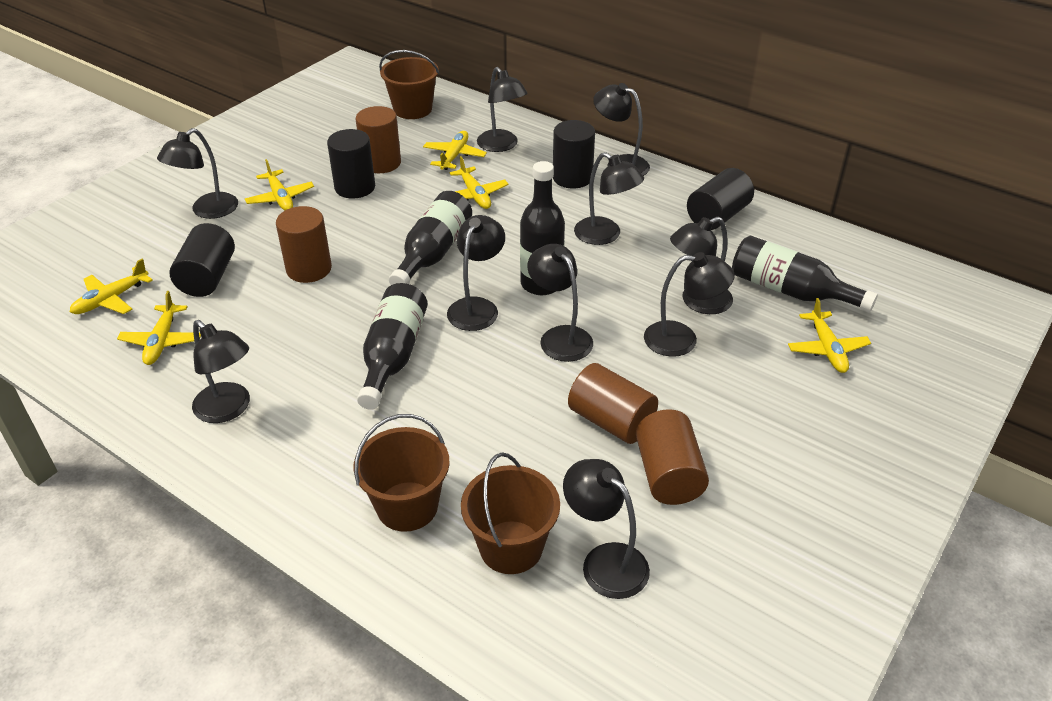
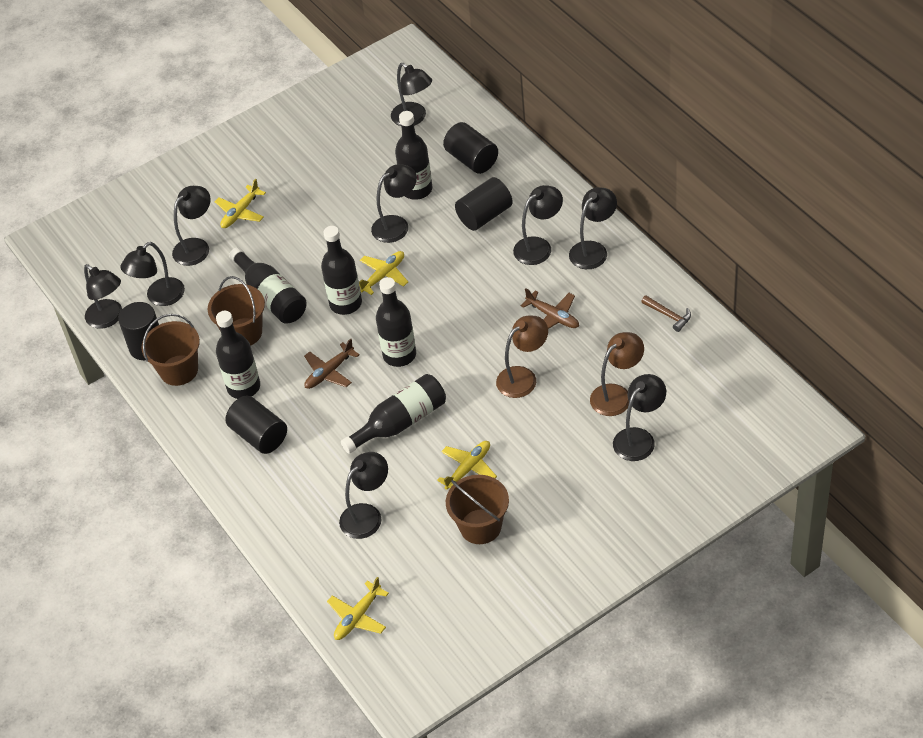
black bottle: [357,283,428,410] [389,191,472,285] [520,161,565,295] [732,235,878,312] = 4 -> [216,311,260,399] [229,247,307,324] [321,226,362,315] [341,374,446,454] [376,277,416,367] [395,111,432,200] = 6
black lamp: [157,128,238,219] [192,320,250,423] [447,215,505,331] [477,67,528,152] [527,244,593,362] [563,459,650,599] [574,152,644,245] [593,83,650,176] [644,252,735,357] [670,216,733,314] = 10 -> [84,264,122,329] [120,242,185,306] [172,186,211,266] [339,452,388,539] [371,164,417,243] [391,63,432,126] [513,185,563,265] [569,187,617,269] [613,374,666,461] = 9
brown cylinder: [276,206,332,283] [356,106,401,173] [568,363,658,444] [636,409,709,505] = 4 -> none = 0
brown hammer: none = 0 -> [641,295,691,332] = 1
brown lamp: none = 0 -> [496,315,548,398] [590,332,644,416] = 2
brown plane: none = 0 -> [304,339,360,389] [521,288,579,329] = 2
yellow plane: [70,259,153,314] [117,291,201,365] [245,159,314,211] [423,131,487,170] [450,156,508,209] [788,298,871,373] = 6 -> [215,179,266,228] [327,577,389,640] [359,251,408,295] [437,441,497,490] = 4

